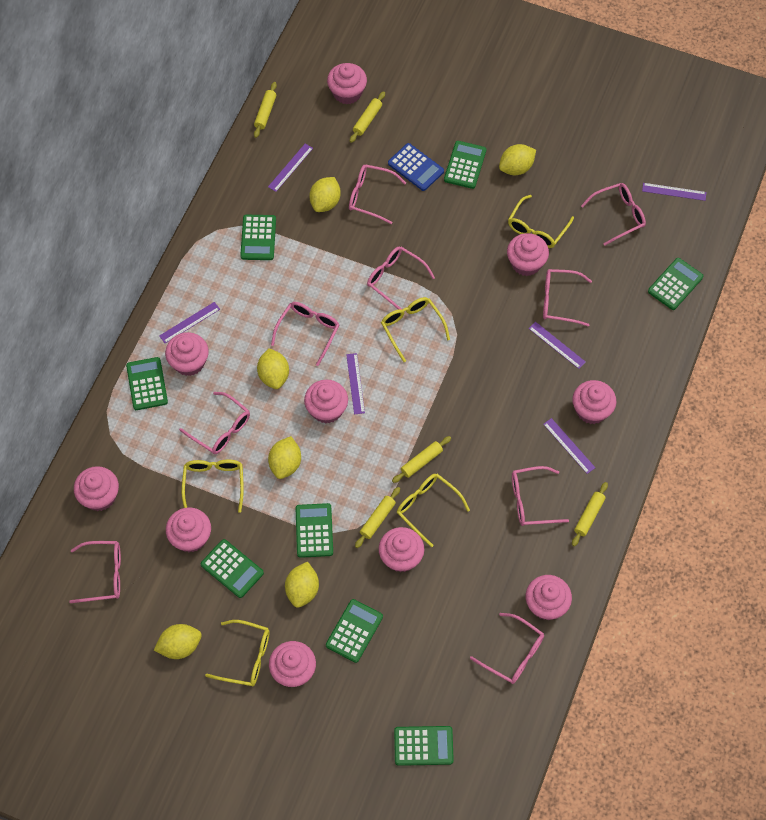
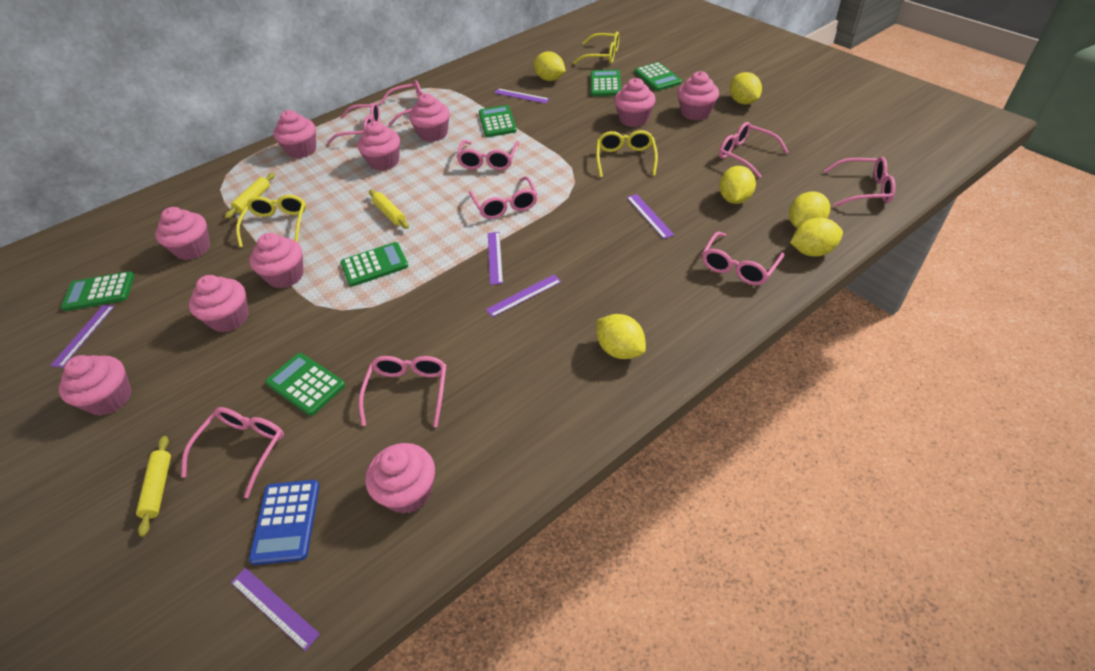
green calculator: [126,357,168,410] [201,539,264,598] [240,215,276,260] [296,503,333,558] [326,599,383,663] [394,726,454,766] [444,141,486,189] [648,258,704,310] = 8 -> [61,271,135,311] [265,353,345,416] [340,242,408,287] [479,105,517,137] [591,70,621,96] [635,62,682,91] = 6
yellow glasses: [182,460,244,513] [205,620,270,687] [381,297,450,362] [397,474,470,547] [508,195,574,248] = 5 -> [236,195,306,247] [573,31,619,64] [596,130,658,177] = 3
yellow rolling pin: [254,82,277,138] [350,91,385,143] [355,487,400,548] [392,436,451,483] [572,482,608,546] = 5 -> [136,436,171,537] [225,173,275,219] [369,190,409,229] = 3

